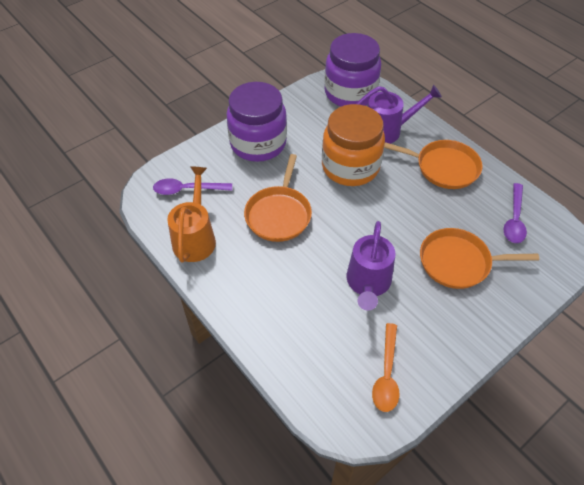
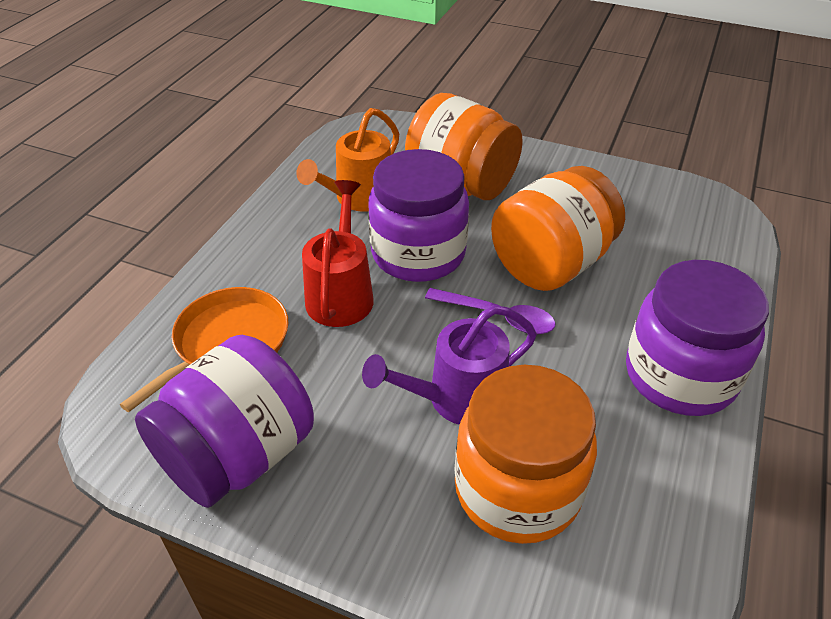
orange jar: [322,104,385,186] = 1 -> [405,93,523,200] [454,365,597,544] [491,166,625,291] = 3
orange pan: [244,154,312,242] [384,140,483,189] [420,228,539,289] = 3 -> [120,287,289,412] = 1
orange spoon: [372,323,399,412] = 1 -> none = 0
purple jar: [227,82,287,162] [324,33,381,107] = 2 -> [135,335,314,508] [368,149,469,282] [626,260,769,416] = 3
purple spoon: [153,178,232,195] [504,183,527,243] = 2 -> [425,288,556,334] = 1
purple watering can: [347,221,395,311] [357,85,442,144] = 2 -> [362,305,537,424] = 1
red watering can: none = 0 -> [302,180,374,327] = 1

